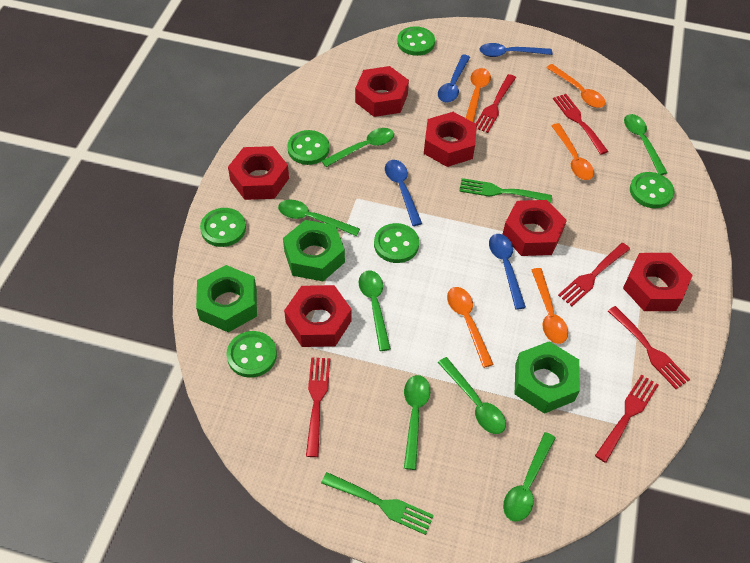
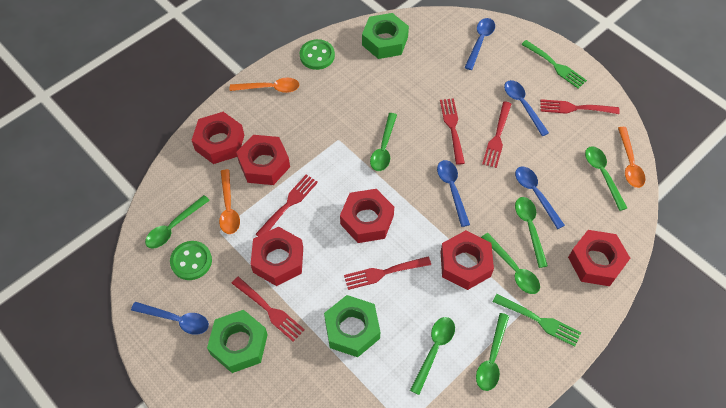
blue spoon: [385,160,422,226] [438,55,470,103] [480,43,552,57] [489,234,526,310] = 4 -> [131,302,209,335] [437,160,470,227] [464,18,495,70] [504,80,549,136] [515,166,565,229] = 5
green button: [200,208,246,247] [226,331,277,378] [287,130,329,165] [374,223,419,263] [397,26,435,56] [630,172,674,208] = 6 -> [170,241,212,280] [300,39,335,70] = 2
orange spoon: [447,287,494,368] [466,68,491,123] [532,268,568,344] [546,64,606,108] [551,123,594,180] = 5 -> [219,169,240,234] [230,78,299,93] [618,127,645,188] = 3

